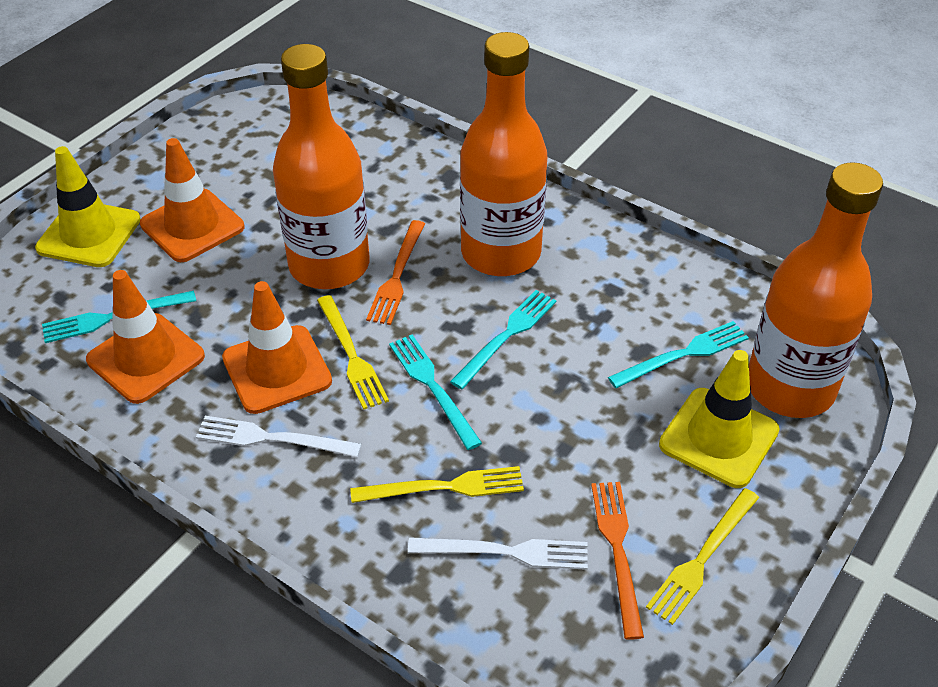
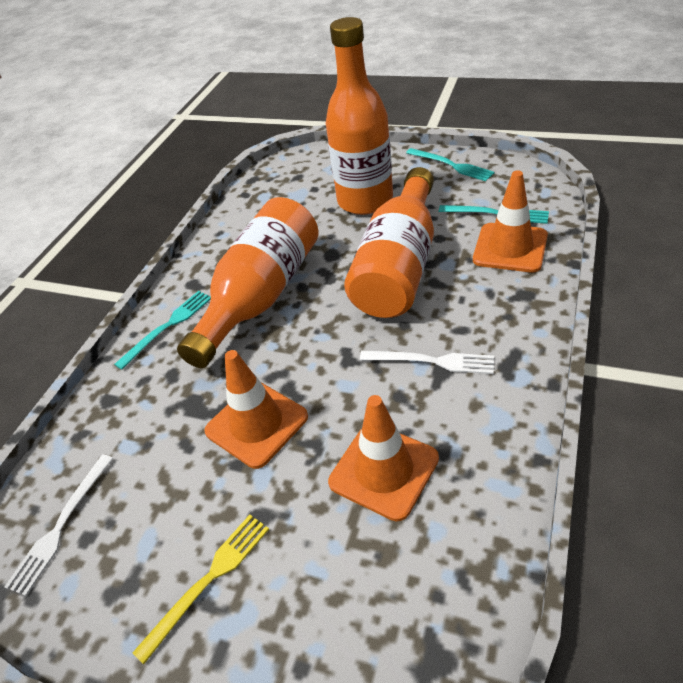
orange fork: [366,220,425,325] [591,482,644,640] = 2 -> none = 0
turquoise fork: [42,291,196,343] [389,335,482,450] [450,290,556,389] [608,321,749,388] = 4 -> [114,291,211,370] [406,148,495,181] [439,205,549,224] = 3
yellow fork: [317,295,389,410] [350,466,524,503] [646,488,759,625] = 3 -> [133,515,269,664] = 1
yellow traffic cone: [35,146,141,267] [659,350,780,488] = 2 -> none = 0

